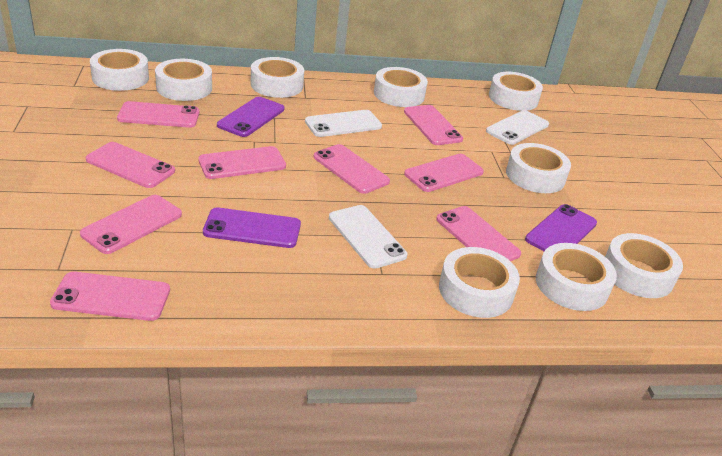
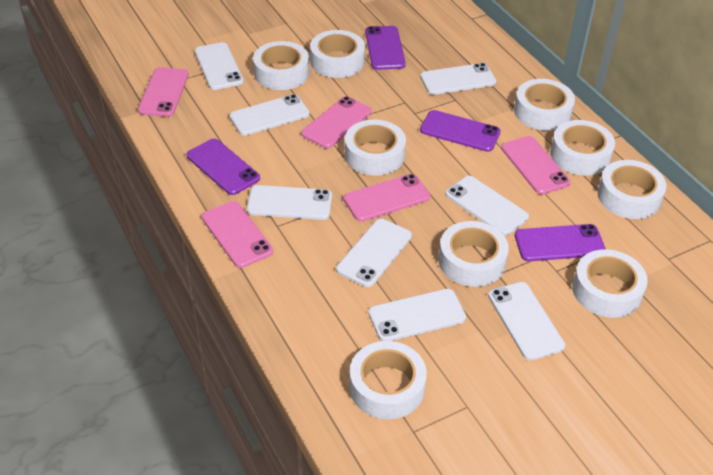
pink phone: [50,271,170,321] [80,195,182,254] [86,142,175,188] [117,101,200,128] [198,146,286,179] [314,144,390,194] [404,105,463,145] [404,154,484,192] [436,206,521,261] = 9 -> [138,67,189,117] [202,201,273,268] [301,96,372,149] [344,174,430,222] [501,136,570,195] = 5
purple phone: [203,207,301,248] [217,97,284,137] [525,204,597,251] = 3 -> [186,139,260,195] [365,26,406,70] [420,110,501,152] [515,224,606,261] = 4
white phone: [305,110,382,137] [329,205,407,269] [486,110,549,145] = 3 -> [195,42,244,90] [230,94,310,136] [247,185,332,220] [336,219,412,287] [369,289,466,341] [420,63,496,95] [445,176,529,236] [488,282,565,361] = 8

